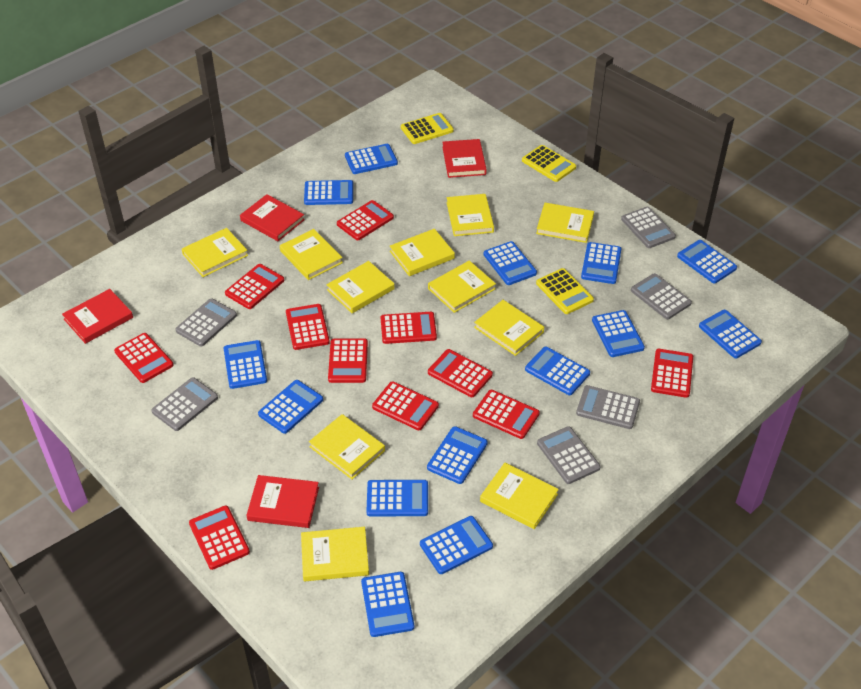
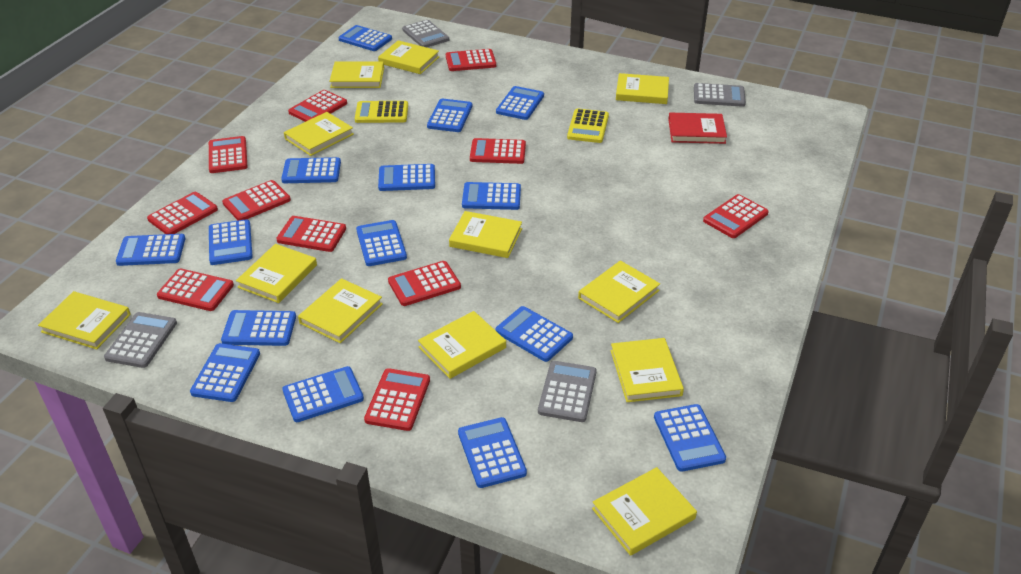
blue calculator: [224,340,267,389] [258,380,323,434] [304,180,353,205] [345,144,398,174] [361,572,414,637] [367,480,428,517] [420,516,493,574] [427,426,488,484] [484,241,537,285] [525,347,590,395] [581,242,622,284] [592,310,645,357] [677,240,737,284] [699,310,762,358] = 14 -> [116,234,185,266] [190,343,260,402] [209,219,253,265] [221,310,296,346] [281,157,341,183] [282,366,364,422] [338,25,392,51] [356,220,407,266] [378,164,435,191] [427,99,472,132] [458,417,527,488] [462,182,521,210] [496,86,544,120] [496,306,573,362] [654,404,726,472] = 15
grey calculator: [151,378,218,431] [175,298,237,347] [537,426,601,484] [576,385,640,429] [621,207,676,248] [631,273,692,319] = 6 -> [104,312,177,368] [402,20,449,47] [538,361,597,422] [694,83,746,107] = 4
red book: [62,289,133,344] [240,194,305,241] [246,475,319,528] [442,139,487,178] = 4 -> [668,113,727,144] = 1
yellow book: [182,228,248,277] [280,229,343,280] [301,527,369,581] [309,414,385,479] [326,261,395,313] [390,229,455,276] [428,260,496,313] [447,194,494,236] [474,300,544,356] [480,463,559,529] [536,203,594,243] = 11 -> [38,291,131,349] [236,244,317,303] [284,112,354,156] [298,278,383,343] [329,61,384,88] [378,40,439,74] [418,311,506,379] [449,211,522,258] [578,261,660,323] [592,467,697,556] [610,338,684,402] [616,73,669,104] = 12
yellow calculator: [401,113,454,144] [522,145,576,182] [536,268,594,314] = 3 -> [355,101,408,123] [567,108,609,143] = 2

